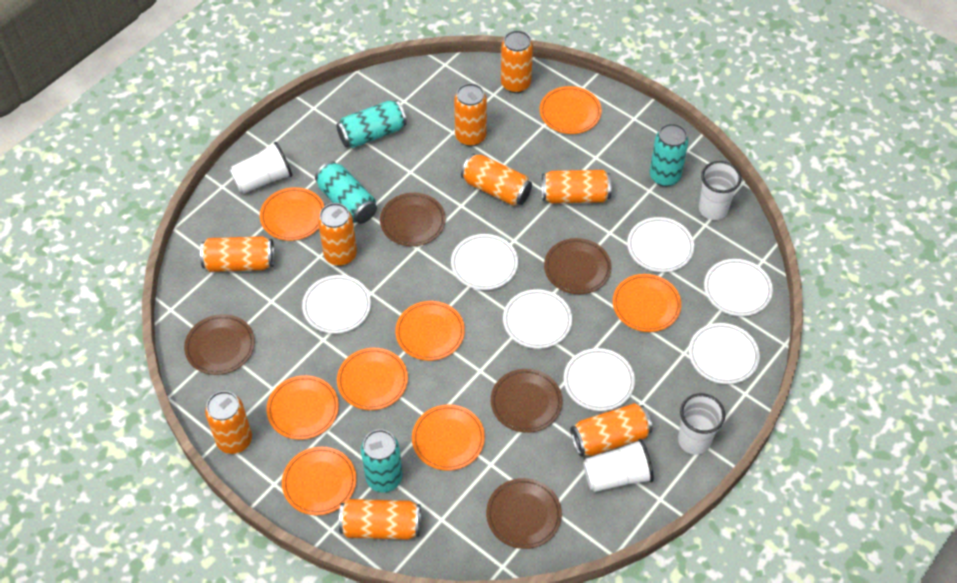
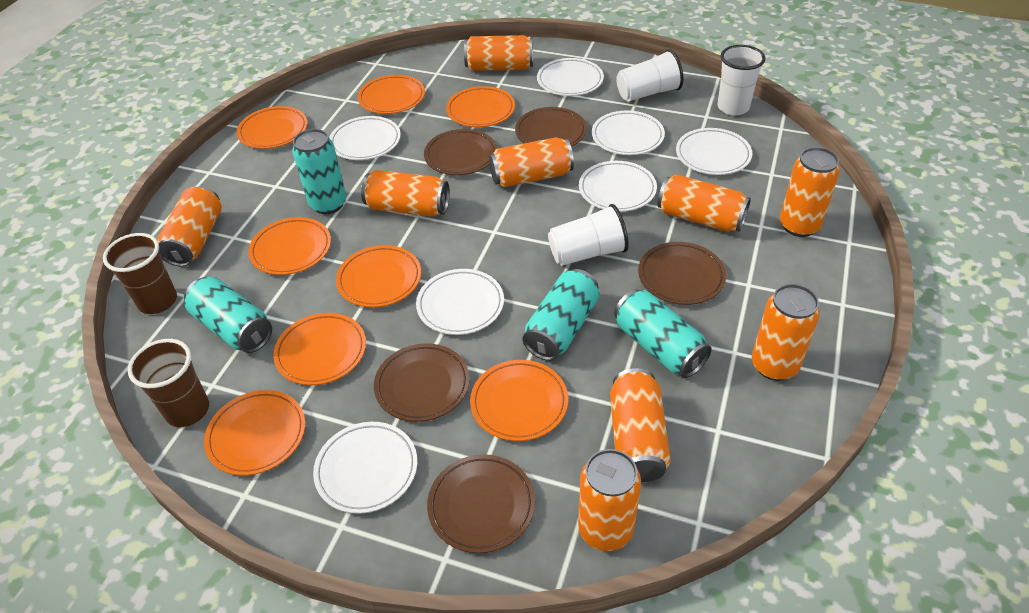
brown cup: none = 0 -> [103,233,177,314] [128,339,209,427] = 2
white cup: [230,142,292,193] [583,439,654,492] [678,393,725,455] [699,161,741,220] = 4 -> [548,204,629,266] [616,49,684,102] [717,45,765,116] = 3

